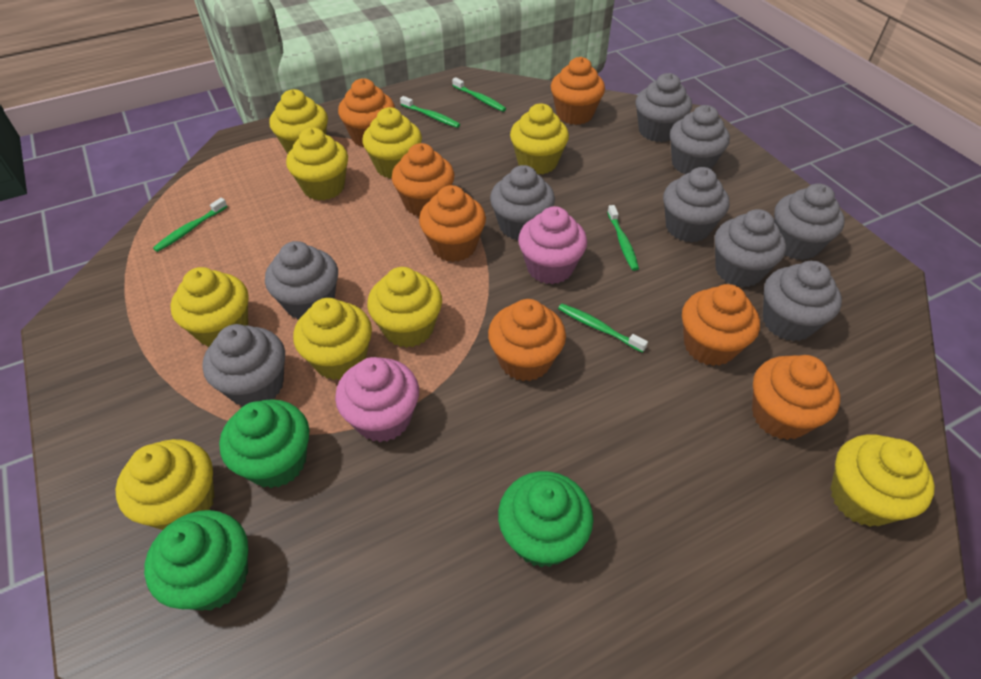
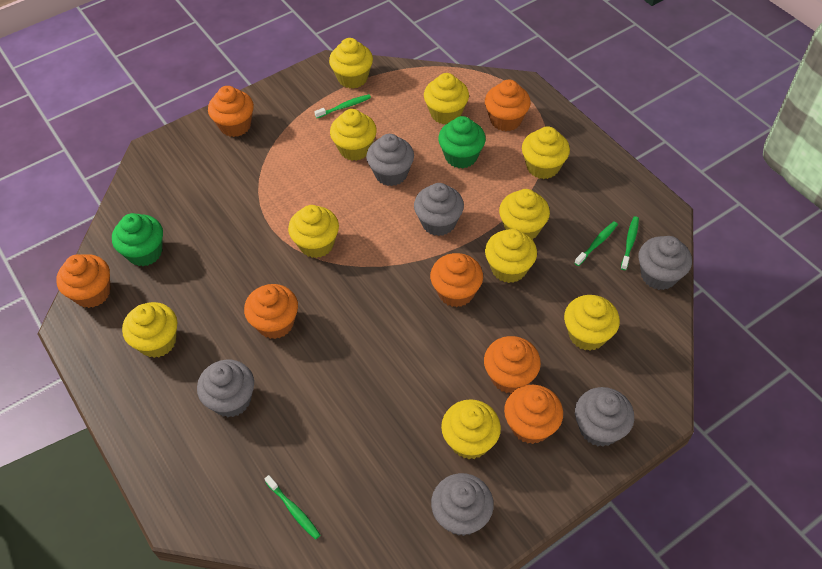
green cupcake: [144,510,248,611] [219,399,309,488] [498,471,593,568] = 3 -> [112,213,163,266] [438,116,486,168] = 2
green toothbrush: [153,198,228,252] [400,96,460,128] [452,77,506,112] [558,304,648,353] [607,205,639,271] = 5 -> [264,475,320,539] [314,94,371,118] [575,221,618,266] [621,216,639,270] = 4
grey cupcake: [202,324,285,407] [265,241,338,320] [490,165,555,240] [636,73,692,142] [663,167,730,243] [670,105,730,174] [715,209,786,287] [763,261,842,341] [774,183,845,260] = 9 -> [197,360,254,417] [366,134,414,186] [414,183,464,236] [431,473,494,536] [575,387,634,447] [639,236,692,290] = 6
pink cupcake: [335,357,419,442] [518,206,587,284] = 2 -> none = 0
yellow cupcake: [115,439,214,530] [170,267,249,347] [269,89,328,154] [286,128,348,200] [293,298,372,380] [362,107,422,178] [367,267,442,348] [510,103,569,175] [830,434,935,527] = 9 -> [122,302,177,358] [288,205,339,258] [329,38,373,89] [330,109,377,161] [424,73,469,124] [441,399,501,459] [485,229,537,283] [499,189,550,240] [522,127,570,179] [564,295,620,351] = 10

